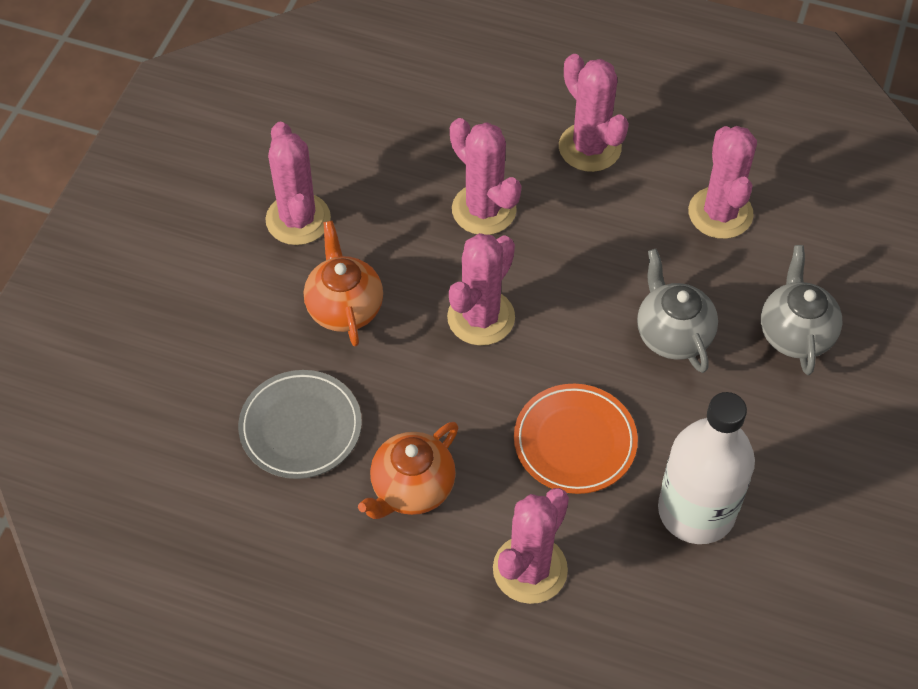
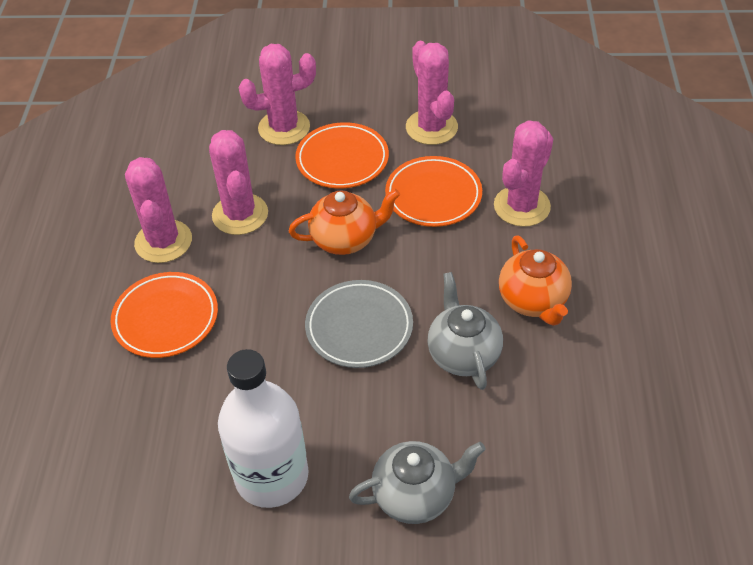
orange plate: [514,384,638,494] = 1 -> [110,272,218,358] [295,122,389,188] [385,156,482,227] = 3
pink cactus: [265,121,331,245] [447,233,515,346] [450,118,521,235] [493,488,569,604] [559,54,629,172] [688,126,757,239] = 6 -> [125,157,192,263] [209,130,268,235] [239,44,316,145] [406,41,458,145] [494,120,554,227] = 5

